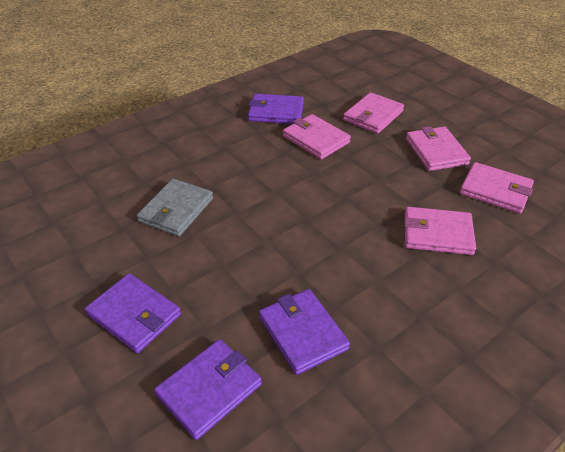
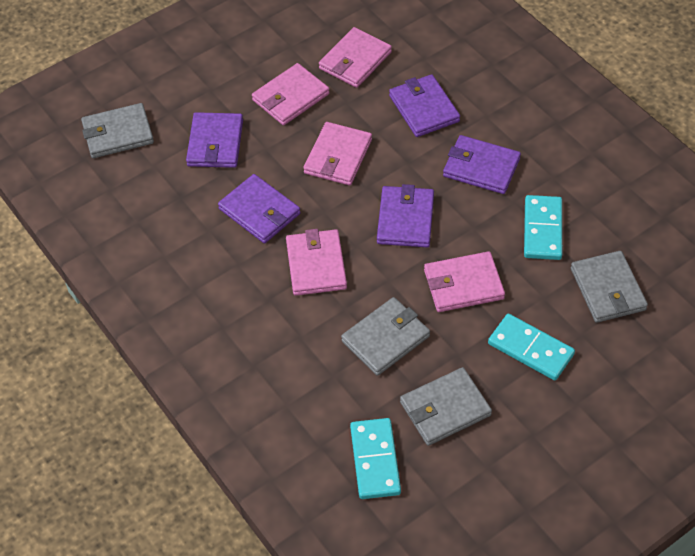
grey wallet: [137,179,213,237] = 1 -> [81,103,154,158] [341,297,430,376] [400,367,492,446] [571,251,648,323] = 4
purple wallet: [85,273,181,353] [154,339,262,440] [248,94,304,124] [259,289,350,375] = 4 -> [186,112,243,168] [218,174,300,243] [377,184,434,247] [389,74,460,137] [443,135,521,194] = 5
turquoise domino: none = 0 -> [350,418,401,499] [488,314,575,380] [524,195,562,260] = 3

